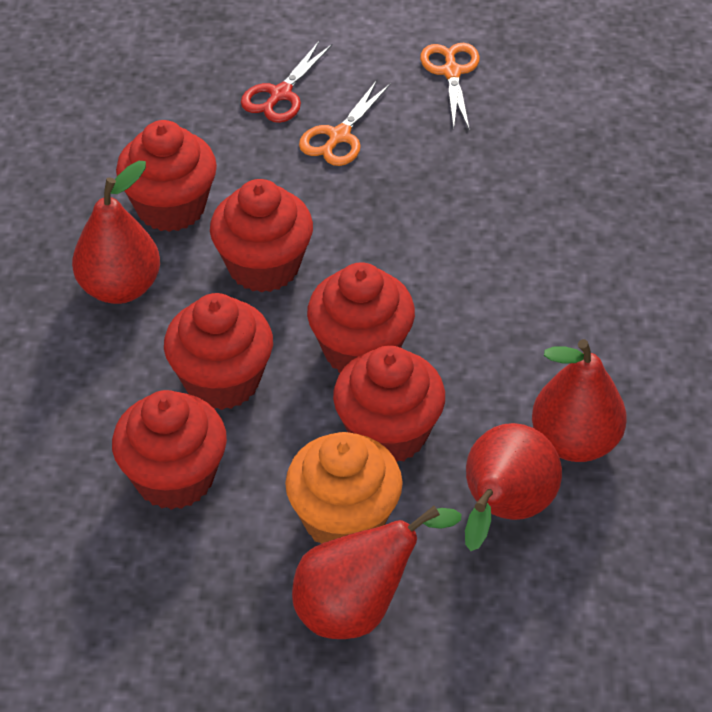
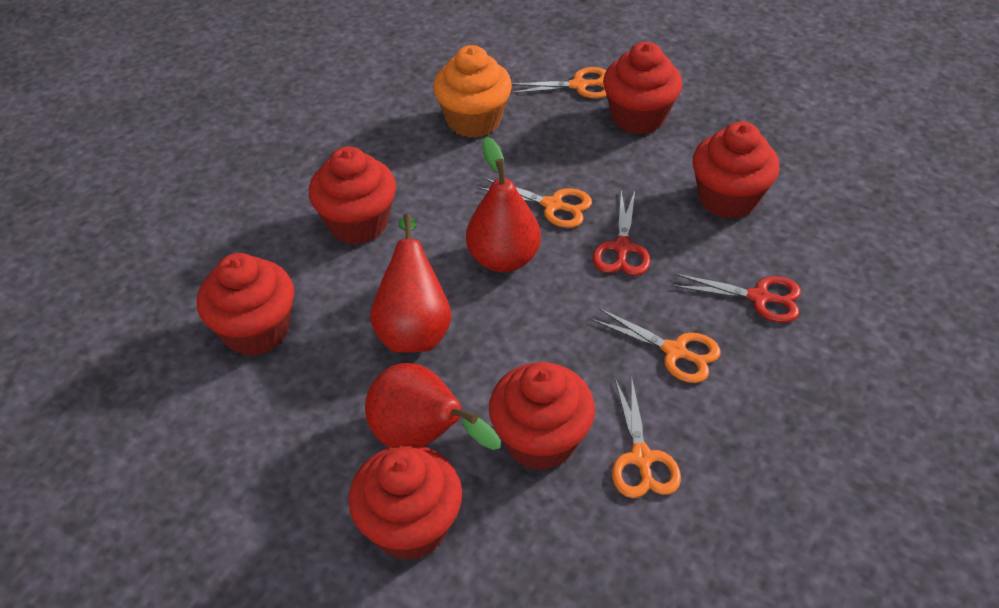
orange scissors: [299,80,391,166] [420,43,480,129] = 2 -> [477,178,592,228] [510,67,607,98] [591,308,721,383] [612,375,681,498] = 4
red pear: [72,161,160,304] [292,506,461,639] [465,423,562,551] [532,339,627,462] = 4 -> [365,363,501,450] [370,214,451,353] [466,137,541,273] = 3
red scissors: [241,40,333,123] = 1 -> [593,191,650,276] [672,273,801,323] = 2

